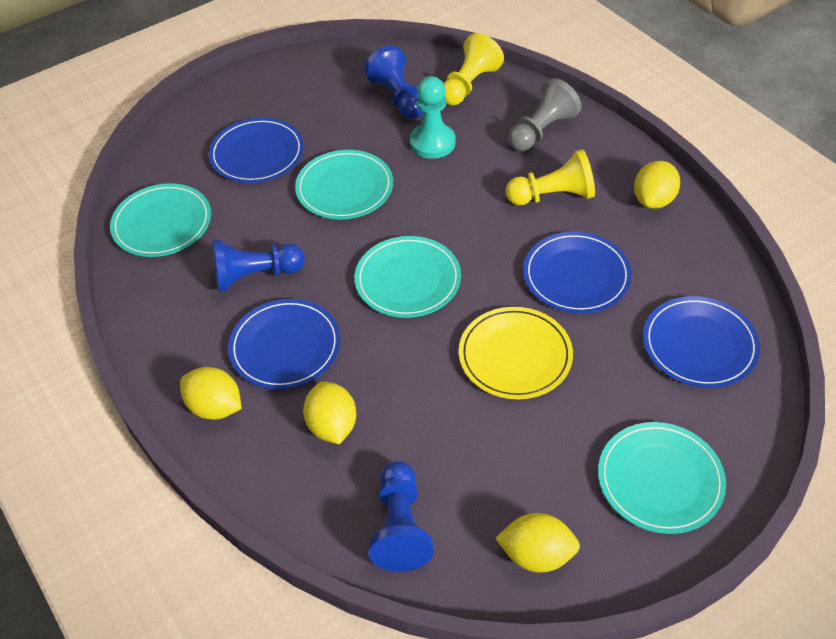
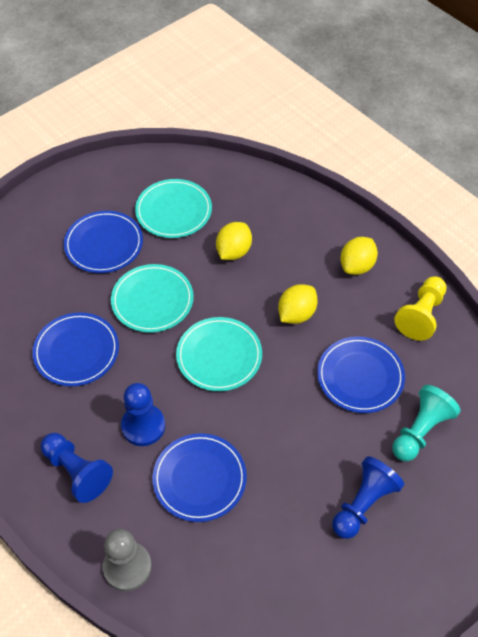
turquoise plate: [110,183,211,257] [295,150,393,219] [355,236,461,318] [598,422,726,534] = 4 -> [111,264,194,333] [135,179,212,238] [176,317,262,391] = 3
yellow lemon: [180,367,242,420] [303,381,356,444] [495,513,580,573] [634,161,680,209] = 4 -> [216,222,252,260] [278,284,318,324] [340,237,378,275] = 3
yellow pawn: [444,33,504,105] [506,149,595,205] = 2 -> [395,276,447,341] = 1
yellow plate: [459,307,573,399] = 1 -> none = 0

